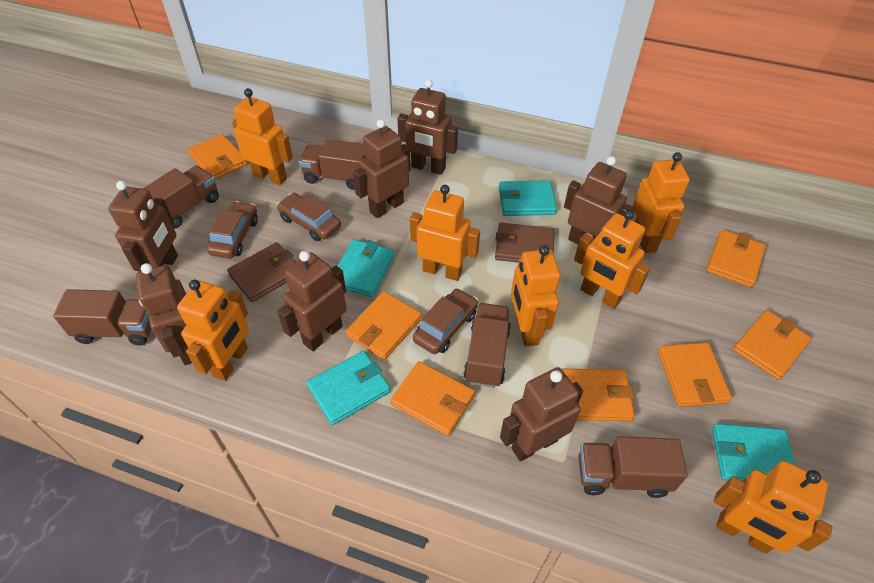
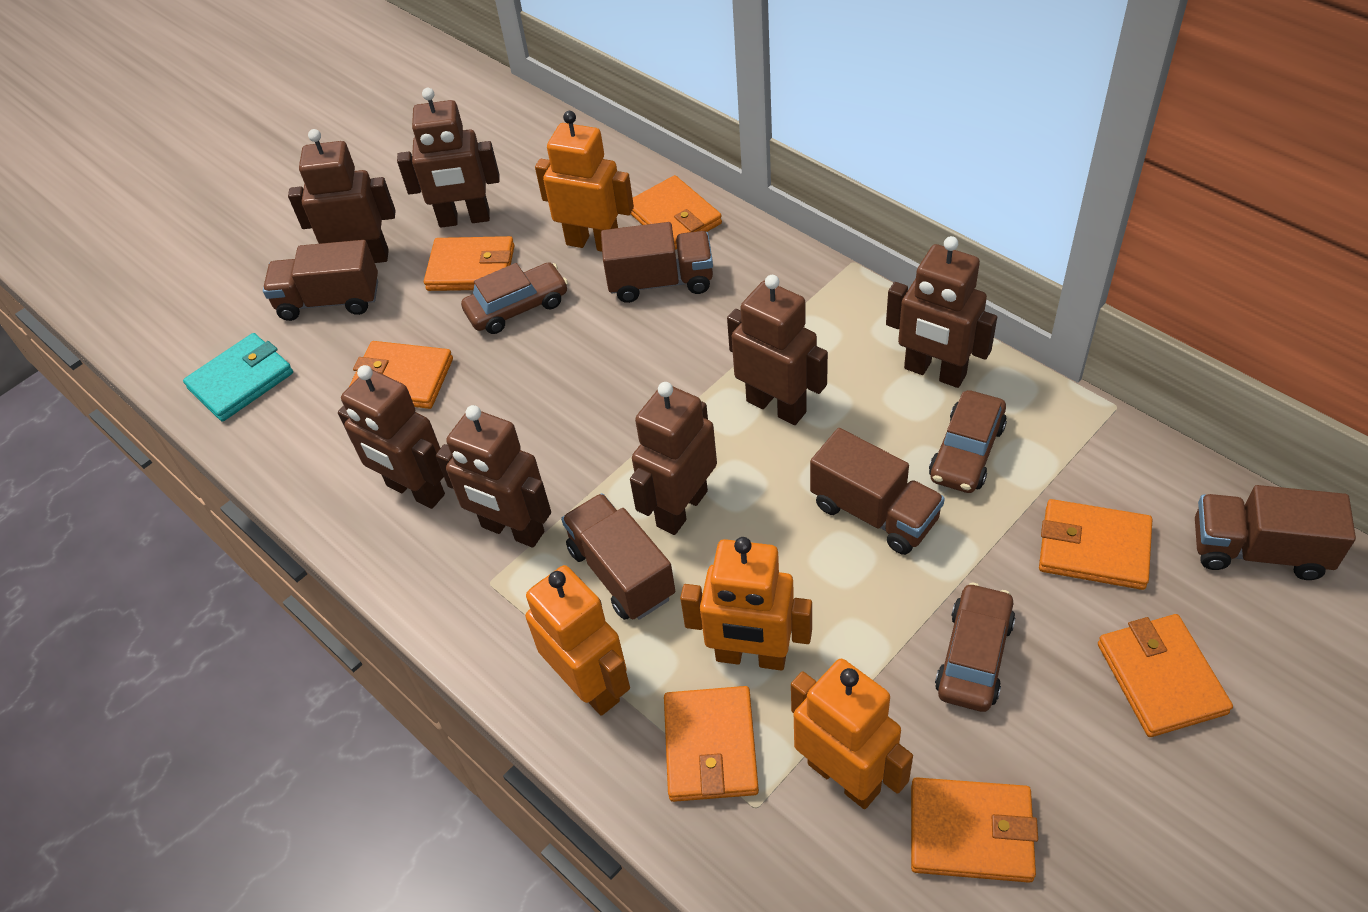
brown wallet: [227,242,296,302] [495,223,554,263] = 2 -> none = 0
orange robot: [177,280,249,381] [232,88,293,185] [410,185,480,281] [511,245,560,346] [574,210,650,309] [633,152,690,253] [714,461,832,553] = 7 -> [525,565,630,716] [535,111,634,252] [680,537,812,671] [791,659,913,809] = 4
turquoise wallet: [307,351,390,425] [337,239,394,297] [499,180,557,216] [712,423,796,481] = 4 -> [183,333,293,422] = 1

